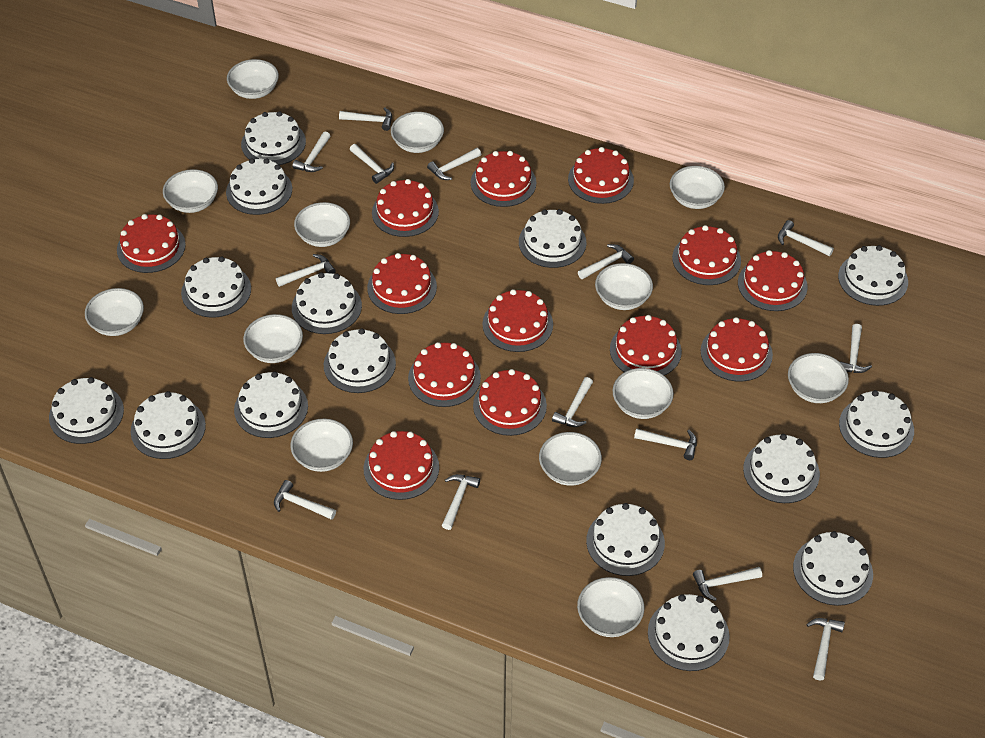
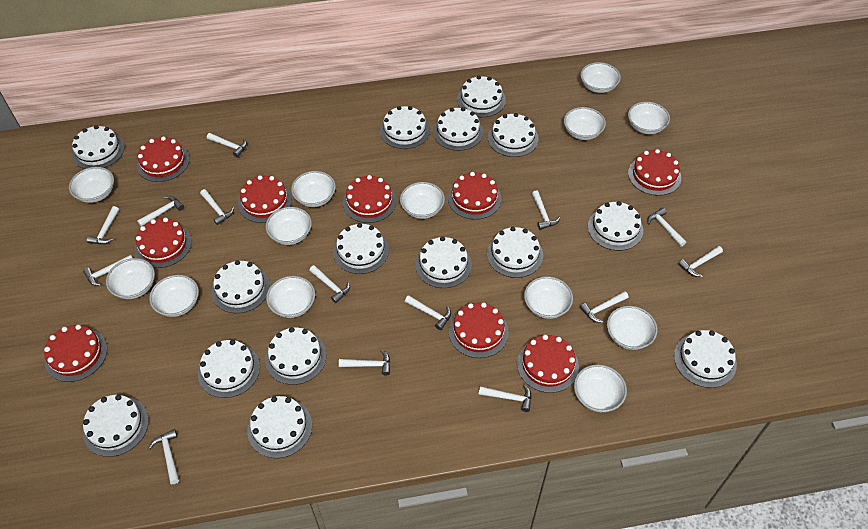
red cake: [117,214,186,273] [364,431,439,500] [367,253,437,314] [372,179,439,237] [408,342,481,407] [471,151,536,207] [473,369,547,436] [482,289,553,352] [568,147,634,204] [610,315,682,375] [672,225,741,285] [701,317,773,381] [738,250,808,311] = 13 -> [44,325,107,382] [135,218,192,268] [137,136,189,182] [238,175,292,223] [343,175,396,223] [448,172,501,220] [449,303,509,358] [517,335,579,393] [628,149,681,196] = 9

